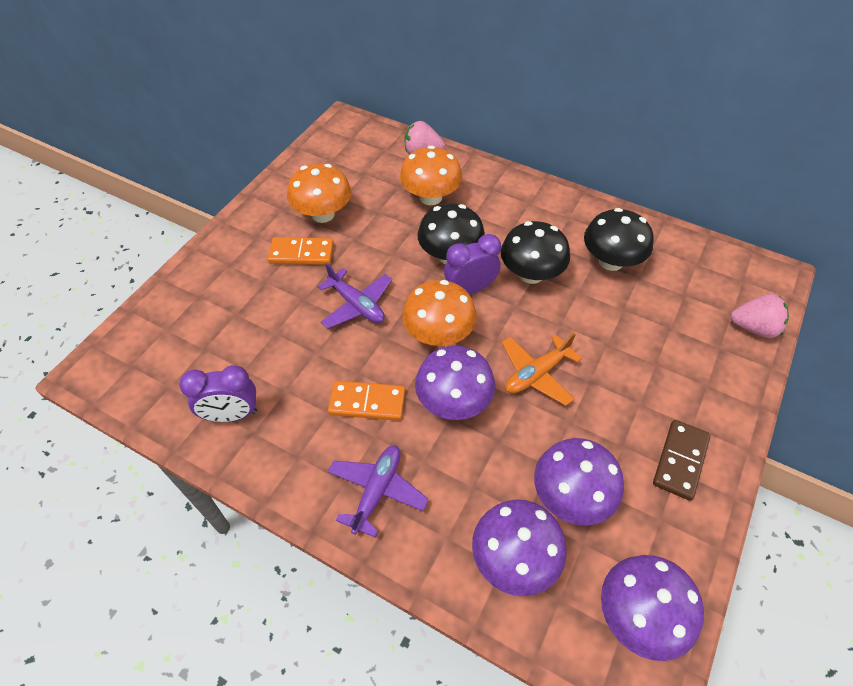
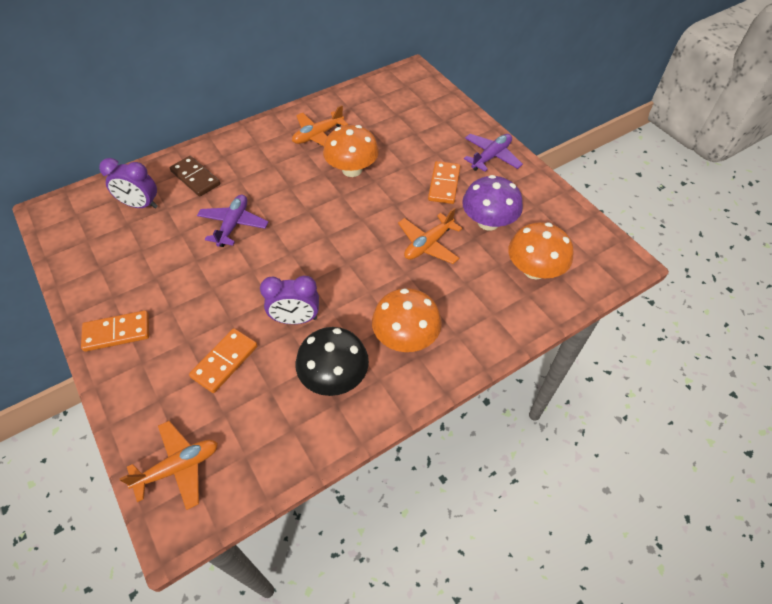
black mushroom: [418,203,485,264] [501,221,570,284] [584,208,654,271] = 3 -> [296,327,369,396] = 1
orange domino: [268,237,334,265] [328,381,405,421] = 2 -> [81,310,149,352] [189,328,258,393] [428,161,460,204] = 3
orange plane: [502,333,582,406] = 1 -> [119,421,218,510] [292,105,348,146] [398,208,462,264] = 3
pink strawberry: [404,121,445,155] [730,294,789,338] = 2 -> none = 0
purple mushroom: [415,346,495,420] [472,499,567,596] [534,438,624,525] [601,555,704,661] = 4 -> [462,175,523,231] = 1

